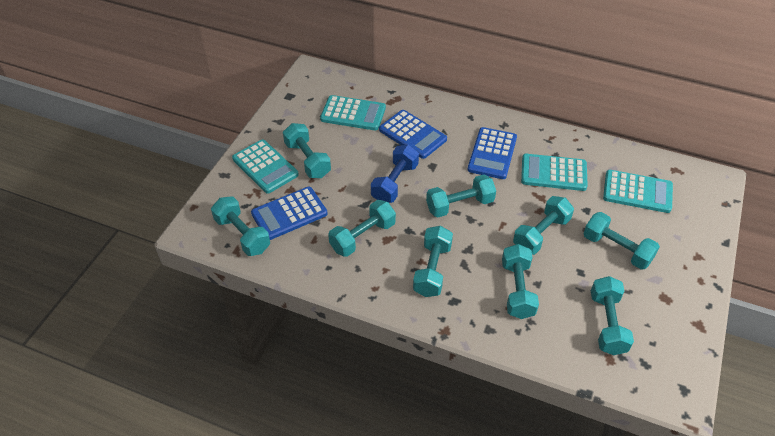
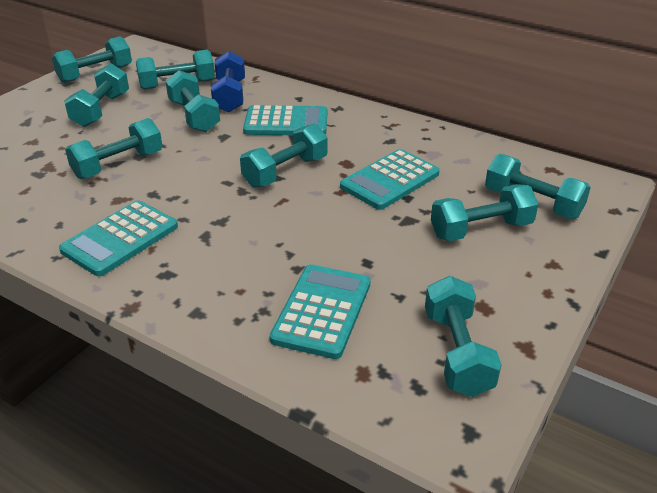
blue calculator: [251,187,328,240] [379,110,447,159] [468,127,517,179] = 3 -> none = 0

